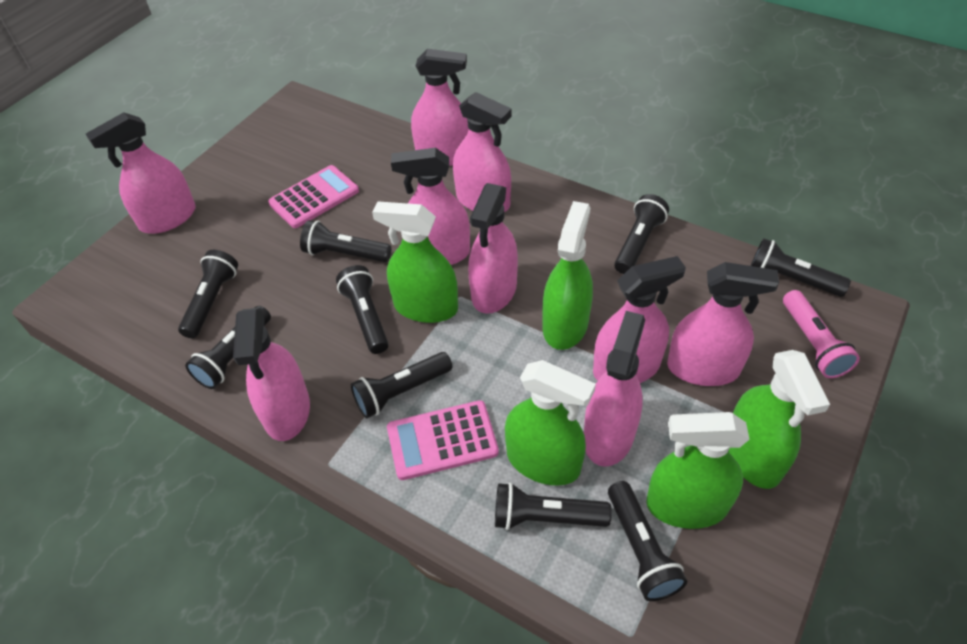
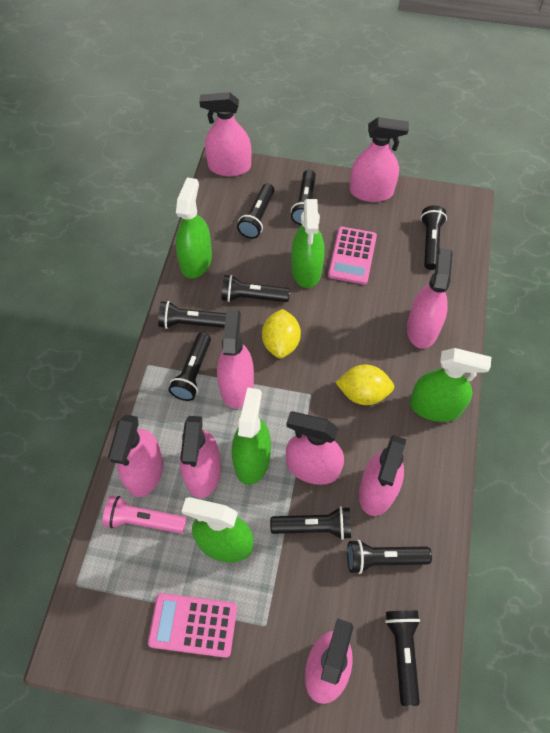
yellow lemon: none = 0 -> [262,309,301,358] [335,365,394,405] = 2

